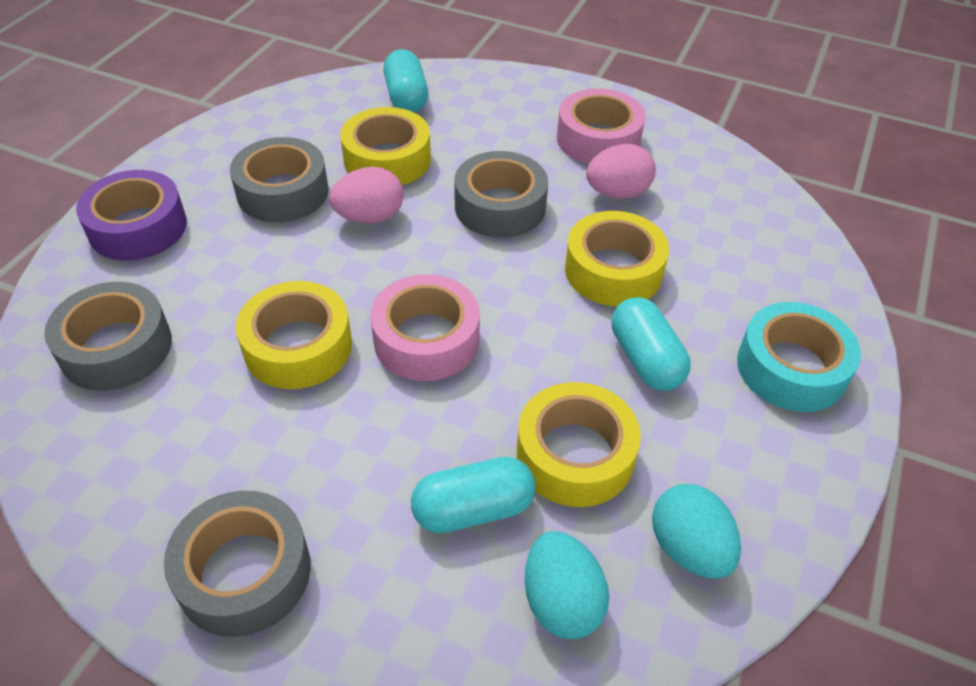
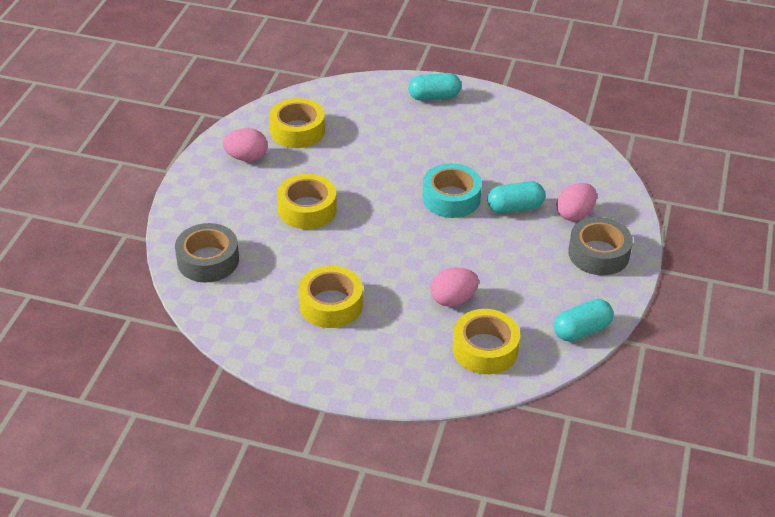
grey tape: [44,282,172,391] [164,490,311,637] [230,137,329,222] [454,151,548,238] = 4 -> [175,223,239,283] [568,217,633,275] = 2
pink egg: [329,167,404,223] [586,144,656,199] = 2 -> [223,128,267,161] [431,268,479,307] [556,183,597,221] = 3
pink tape: [370,274,480,381] [557,88,646,164] = 2 -> none = 0
purple tape: [76,170,187,260] = 1 -> none = 0
turquoise egg: [525,531,609,639] [652,484,741,579] = 2 -> none = 0

